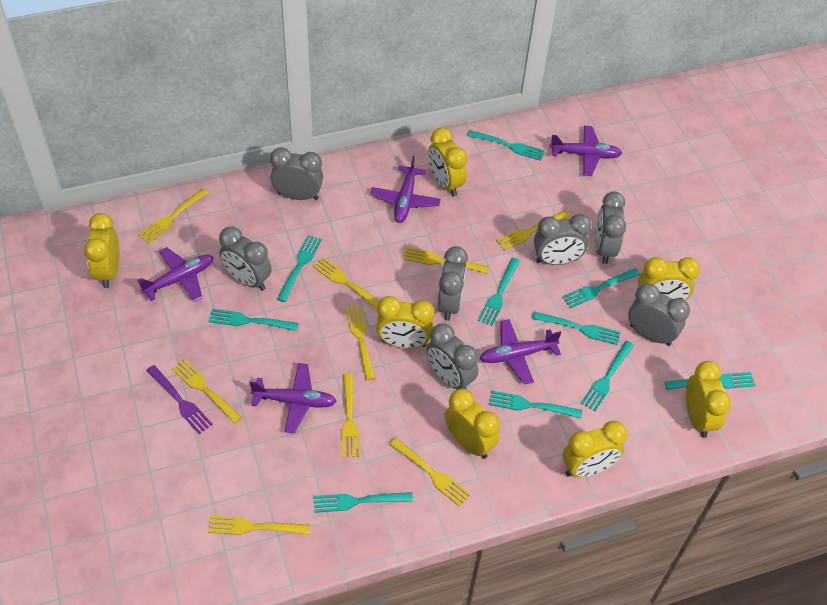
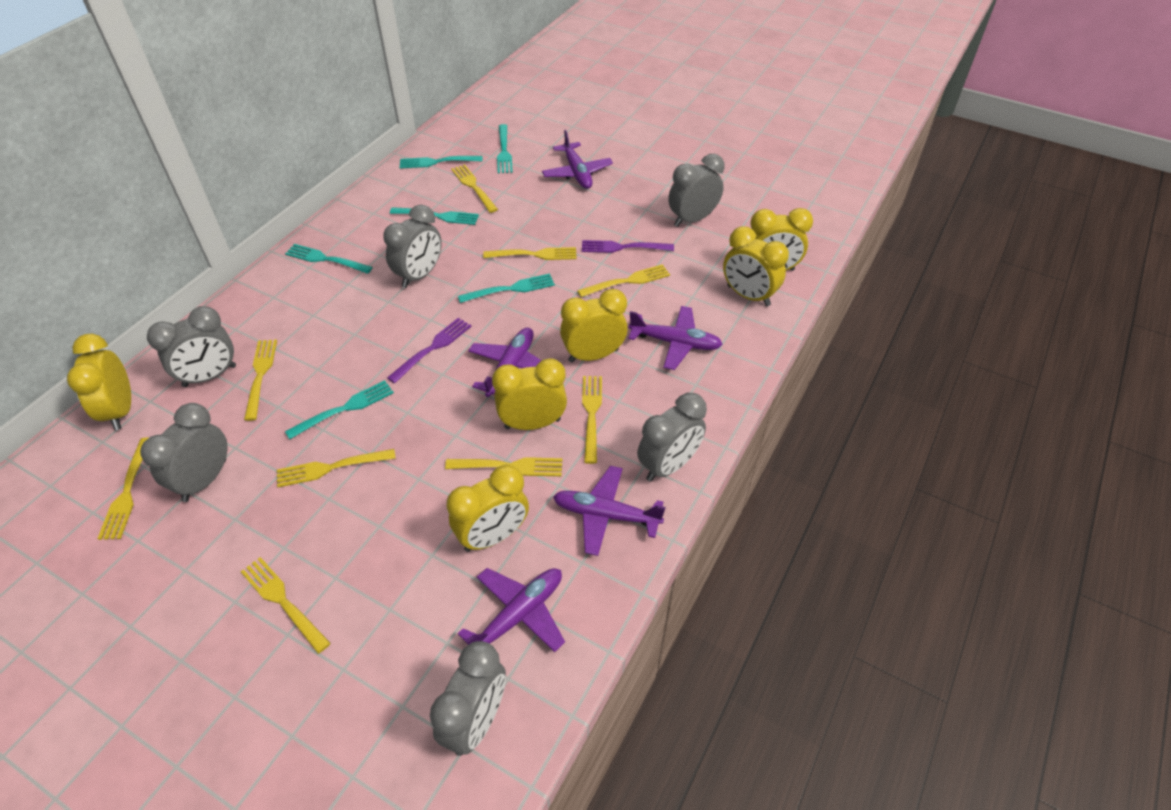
grey clock: [219,226,272,291] [270,147,323,200] [426,323,478,390] [438,246,468,321] [534,214,592,265] [595,192,626,264] [628,283,690,346] = 7 -> [140,403,228,502] [147,306,236,387] [383,205,442,288] [430,641,506,756] [637,393,707,482] [668,154,725,227] = 6
purple fork: [146,365,213,434] = 1 -> [387,318,472,383] [582,240,674,253] = 2
turquoise fork: [208,309,299,331] [277,235,322,302] [314,492,413,513] [467,130,545,161] [478,258,520,326] [489,390,582,419] [532,311,620,345] [562,268,640,308] [581,341,634,411] [665,372,755,390] = 10 -> [285,244,373,274] [285,380,394,439] [390,207,479,225] [399,156,483,168] [458,274,555,303] [497,124,513,173] = 6
yellow clock: [84,213,119,288] [376,296,435,349] [428,127,467,196] [445,389,500,459] [563,421,627,477] [638,257,700,300] [686,361,731,438] = 7 -> [67,334,131,430] [447,465,529,552] [492,358,567,430] [560,289,628,362] [723,226,789,306] [751,208,813,271] = 6

